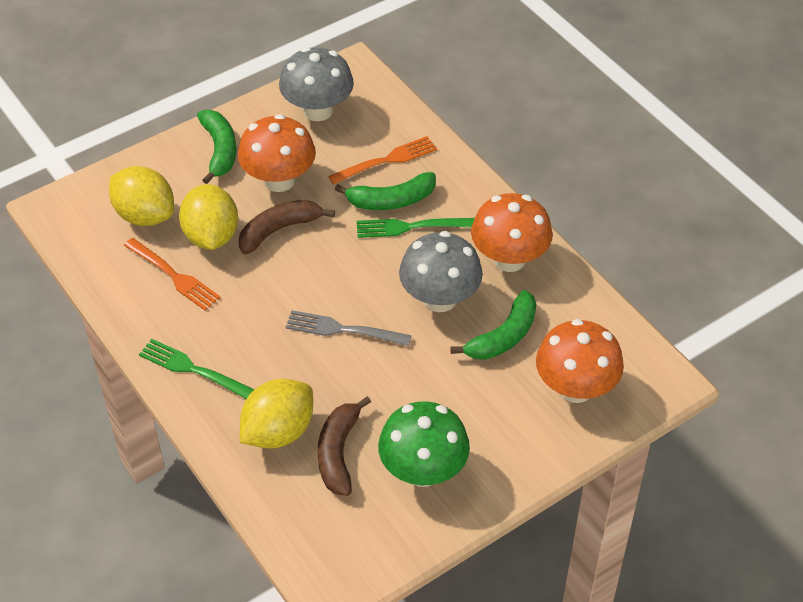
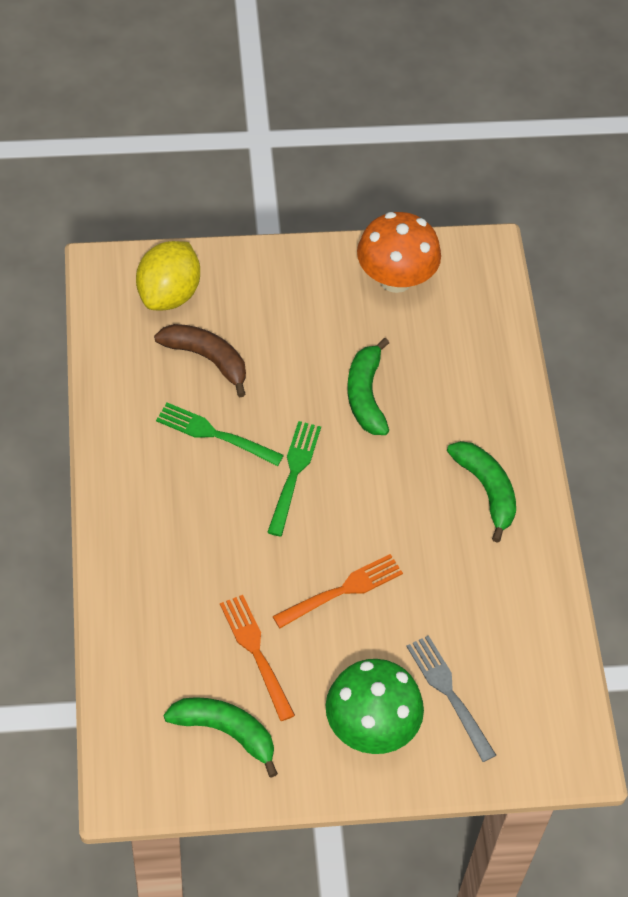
brown banana: [239,200,335,254] [318,396,371,496] = 2 -> [154,324,246,397] = 1
grey mushroom: [279,47,354,121] [399,231,483,312] = 2 -> none = 0
orange mushroom: [238,114,316,192] [471,193,553,272] [536,319,624,403] = 3 -> [357,212,441,293] = 1
yellow lemon: [109,166,174,226] [179,184,238,250] [240,379,313,449] = 3 -> [136,241,200,310] = 1

